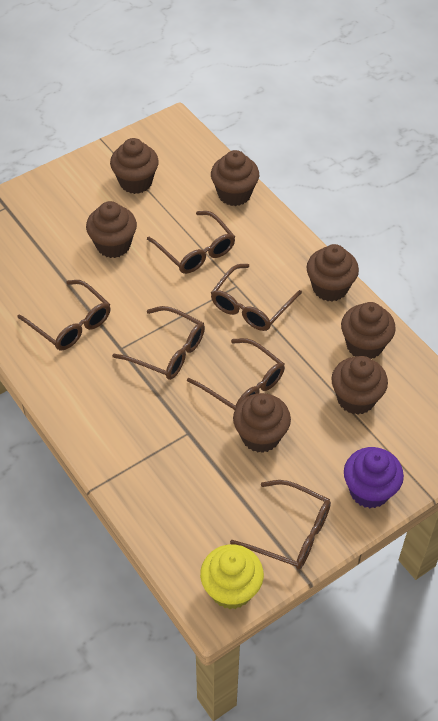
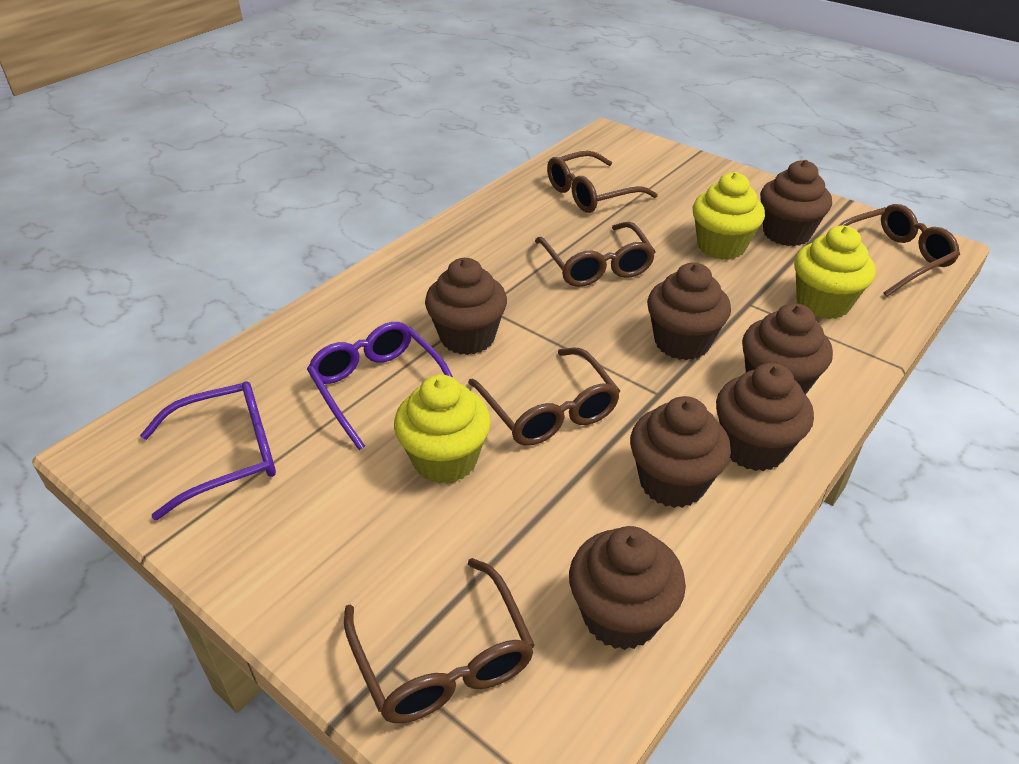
brown glasses: [18,280,111,350] [112,306,205,380] [147,211,235,274] [187,338,285,411] [211,264,302,331] [230,480,331,569] = 6 -> [344,558,535,723] [468,348,620,446] [535,222,656,287] [547,151,658,213] [838,204,960,297] = 5
purple cupcake: [344,447,404,508] = 1 -> none = 0
purple glasses: none = 0 -> [140,381,276,520] [307,322,453,450] = 2
yellow cupcake: [200,544,264,609] = 1 -> [394,374,491,484] [693,172,765,260] [794,226,875,319] = 3

